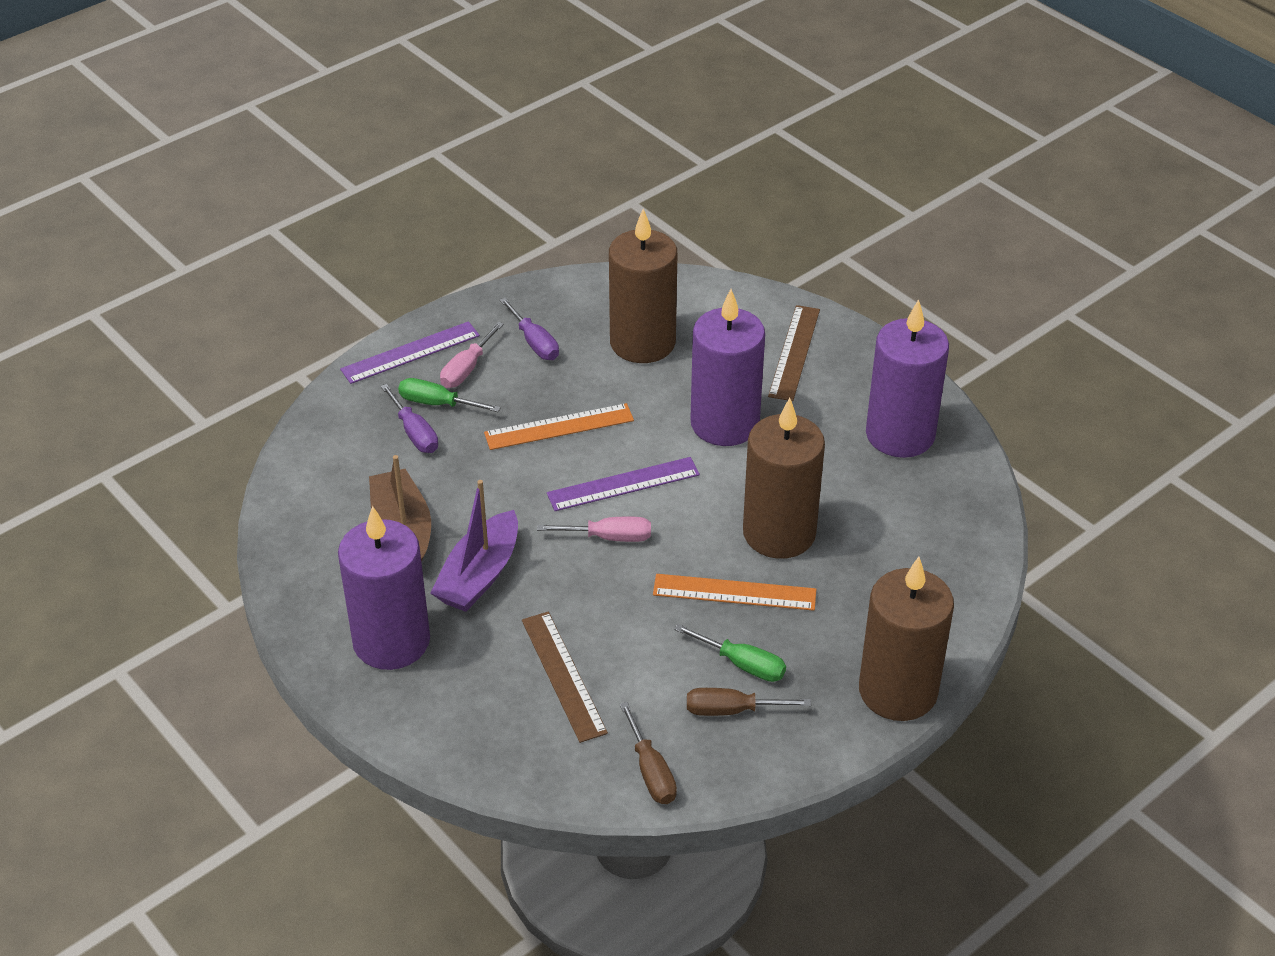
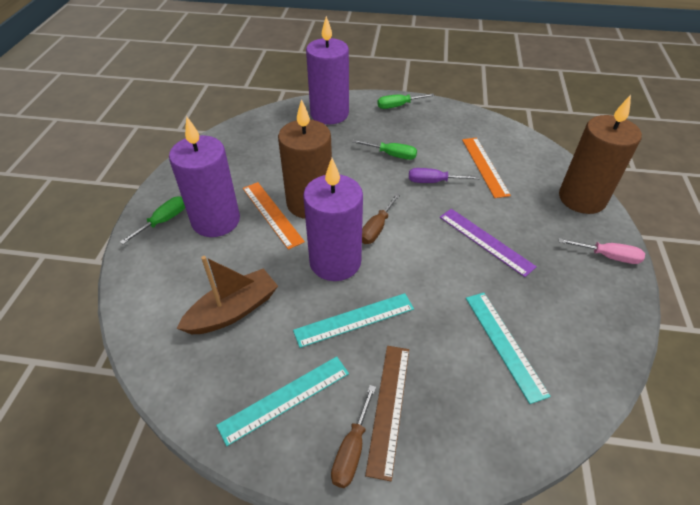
brown candle: [609,209,677,363] [743,398,825,559] [859,557,954,721] = 3 -> [278,99,332,219] [559,95,642,214] = 2
brown ruler: [522,612,608,743] [768,305,820,401] = 2 -> [365,346,409,481] = 1
green screwdriver: [398,378,501,412] [674,624,786,682] = 2 -> [120,197,185,244] [352,140,417,160] [377,93,435,109] = 3
pink screwdriver: [440,322,504,388] [537,517,651,542] = 2 -> [559,238,645,264] = 1
purple boat: [430,480,518,612] = 1 -> none = 0
purple ruler: [340,321,480,384] [547,457,700,511] = 2 -> [440,209,537,277] = 1
purple screwdriver: [381,384,438,453] [500,298,559,360] = 2 -> [409,168,479,183] = 1
turquoise ruler: none = 0 -> [216,356,349,446] [293,293,414,348] [466,293,551,404] = 3

